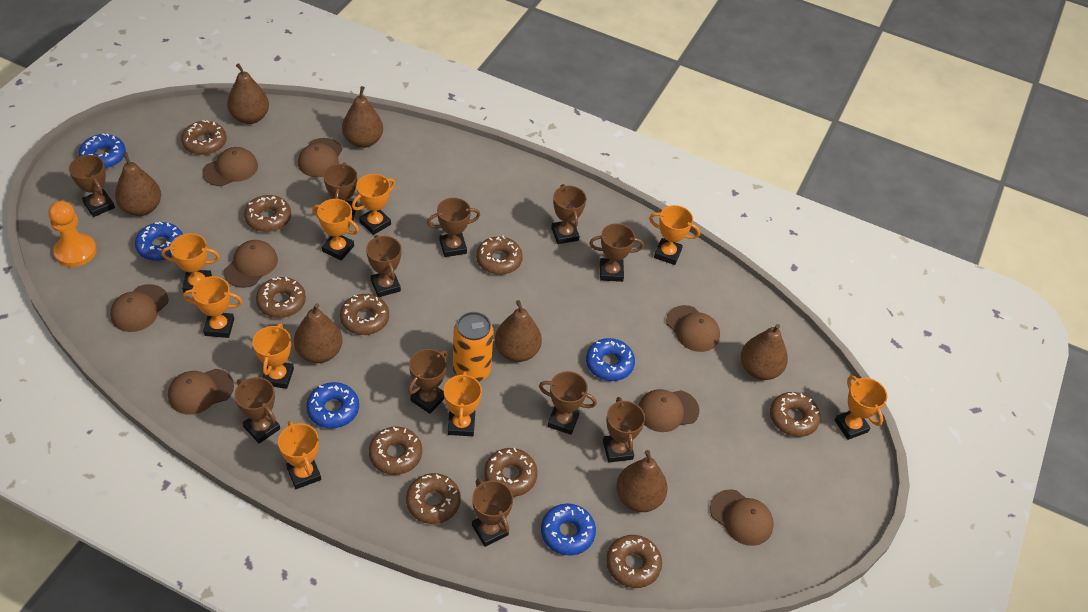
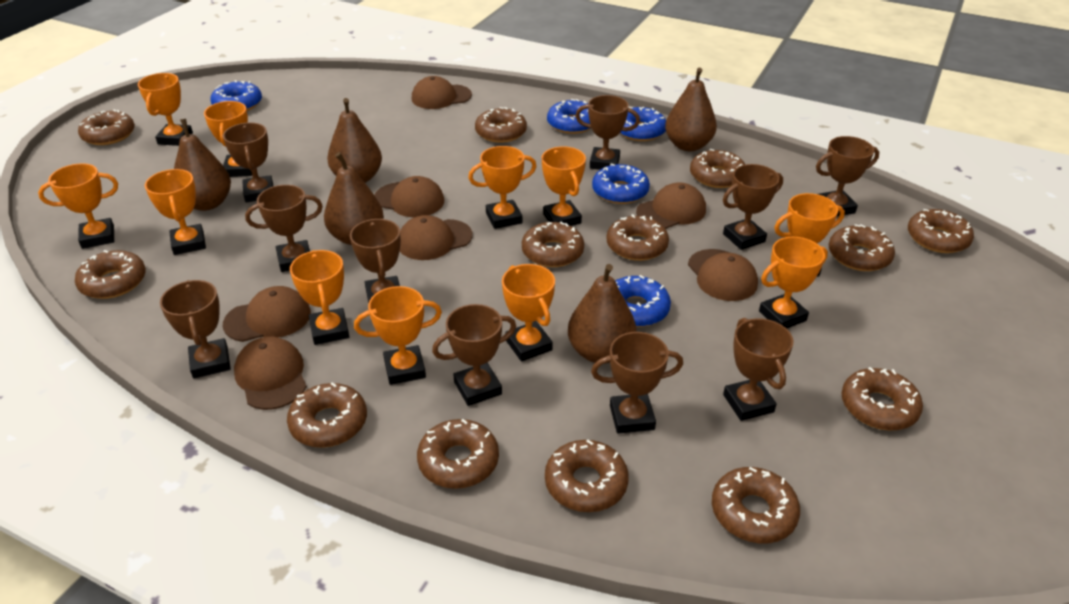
brown cap: [110,284,168,332] [168,369,234,415] [202,147,258,186] [224,240,278,288] [298,138,342,177] [638,389,700,432] [666,305,720,352] [710,489,774,546] = 8 -> [223,286,311,342] [234,337,307,410] [374,176,444,217] [400,215,473,260] [412,76,472,109] [636,182,706,229] [688,249,758,301] = 7
brown donut: [181,120,227,155] [244,195,291,232] [256,277,306,318] [340,294,389,335] [369,427,422,475] [406,473,461,524] [476,236,523,275] [484,448,538,497] [606,535,662,588] [770,392,821,437] = 10 -> [75,250,146,299] [78,110,135,145] [287,382,367,448] [417,419,499,489] [475,107,527,143] [522,222,584,267] [545,440,629,512] [607,214,669,261] [690,148,746,188] [712,467,800,544] [829,224,895,271] [841,367,923,430] [908,209,974,253] = 13
brown pear: [115,152,161,216] [227,63,269,124] [294,303,343,363] [342,86,383,148] [495,300,542,362] [616,450,668,512] [741,324,788,380] = 7 -> [174,119,231,211] [324,152,384,245] [327,98,382,183] [568,264,637,364] [665,68,717,151] = 5
brown trophy: [69,155,115,217] [235,377,280,443] [323,163,357,221] [366,235,401,297] [408,349,448,414] [427,198,480,257] [472,478,513,547] [539,371,597,435] [551,184,586,244] [589,223,644,282] [603,397,645,463] = 11 -> [160,280,231,378] [223,123,273,202] [245,185,323,272] [350,219,401,303] [432,304,516,406] [575,95,640,170] [591,332,683,434] [723,164,783,250] [723,318,793,421] [816,136,879,216] = 10
orange can: [453,312,494,382] = 1 -> none = 0
orange pawn: [48,201,97,267] = 1 -> none = 0
orange trophy: [161,233,220,293] [183,276,242,338] [252,323,294,389] [278,421,321,489] [312,199,359,260] [352,174,395,235] [444,371,482,436] [649,205,700,265] [835,376,887,440] = 9 -> [38,163,118,249] [138,73,193,146] [145,169,206,255] [204,101,252,177] [290,250,349,345] [354,286,442,385] [468,146,537,229] [502,264,555,361] [542,146,586,226] [759,237,828,329] [774,193,845,277] = 11

